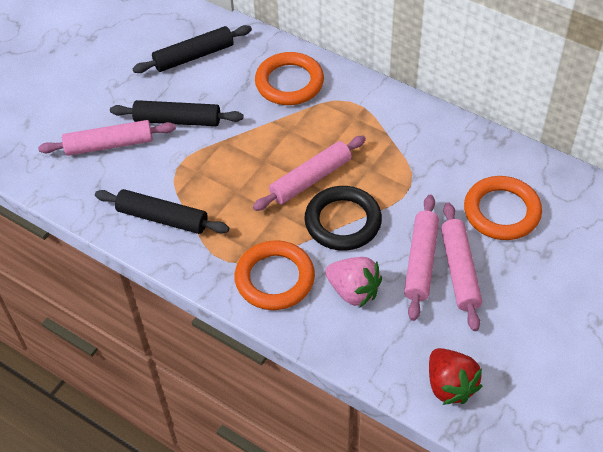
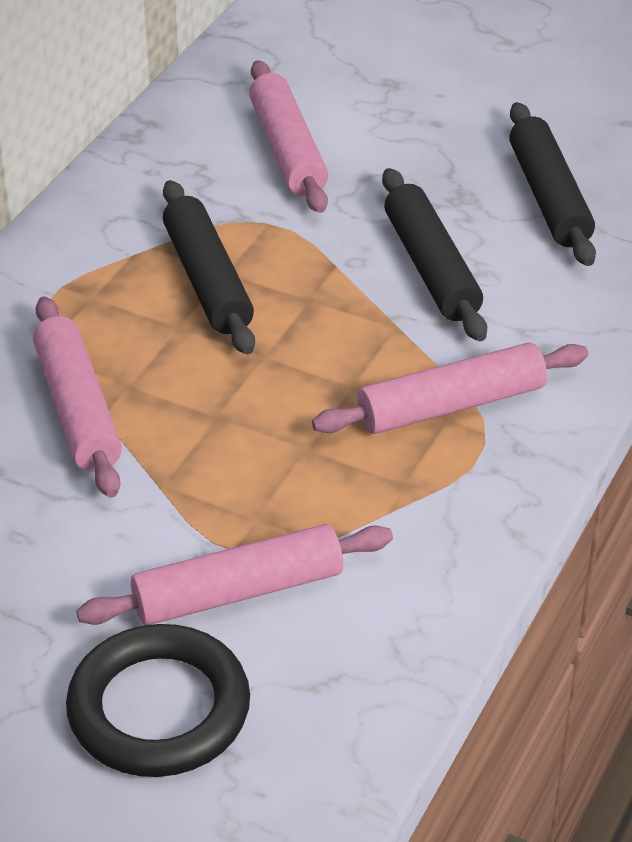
orange ring: [235,240,315,310] [255,52,324,105] [464,176,542,240] = 3 -> none = 0
pink strawberry: [325,257,382,307] = 1 -> none = 0
red strawberry: [429,348,482,405] = 1 -> none = 0

